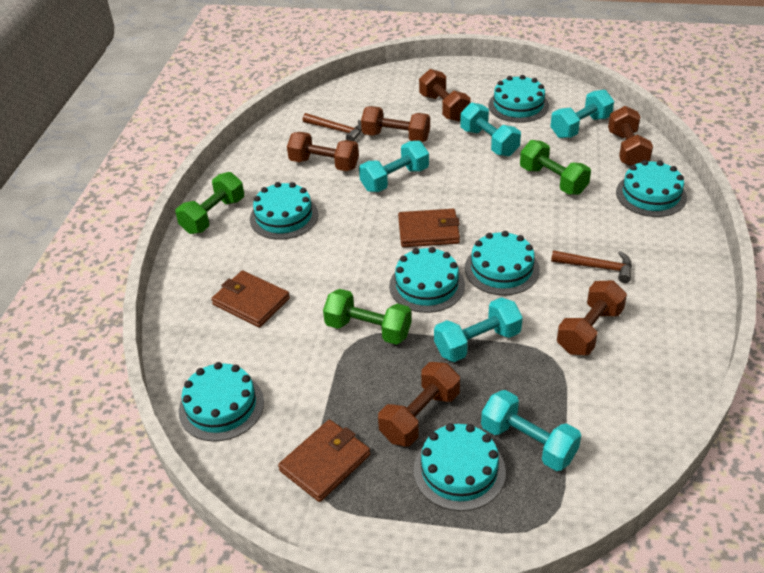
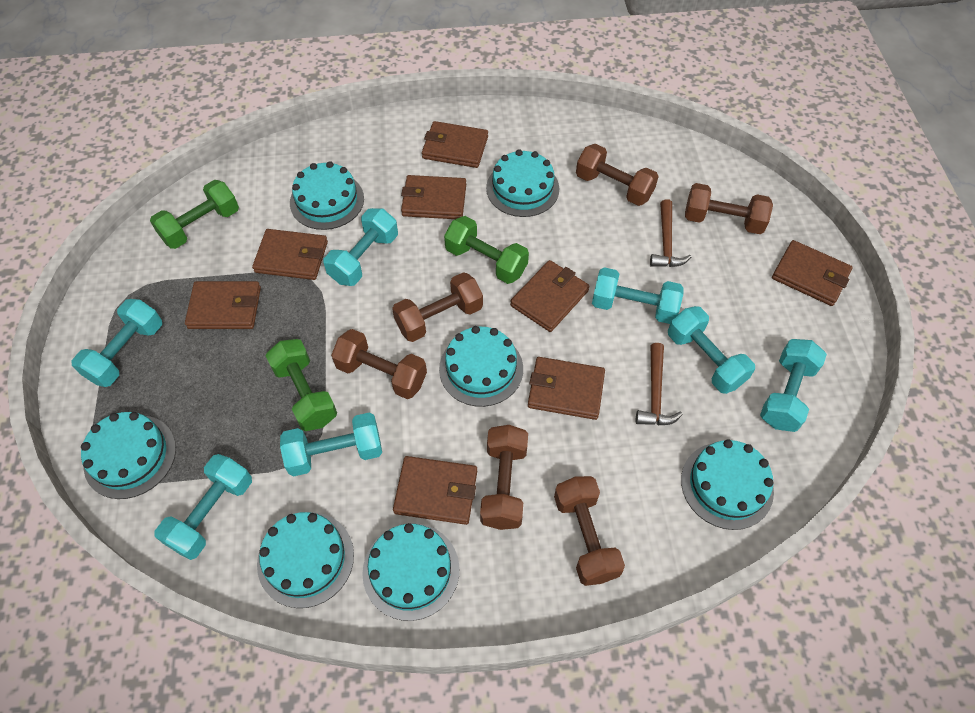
brown wallet: [211,271,290,328] [278,420,370,502] [398,209,460,247] = 3 -> [185,281,261,329] [252,229,328,280] [393,456,477,525] [401,175,466,219] [422,121,488,168] [510,260,590,332] [528,357,605,420] [772,240,853,306] = 8
turquoise dumbbell: [359,141,429,192] [434,297,523,362] [460,103,521,157] [481,390,581,471] [550,90,614,138] = 5 -> [72,299,162,387] [155,454,252,560] [280,413,382,476] [324,208,398,286] [592,267,684,324] [668,306,755,394] [760,339,827,432] = 7

